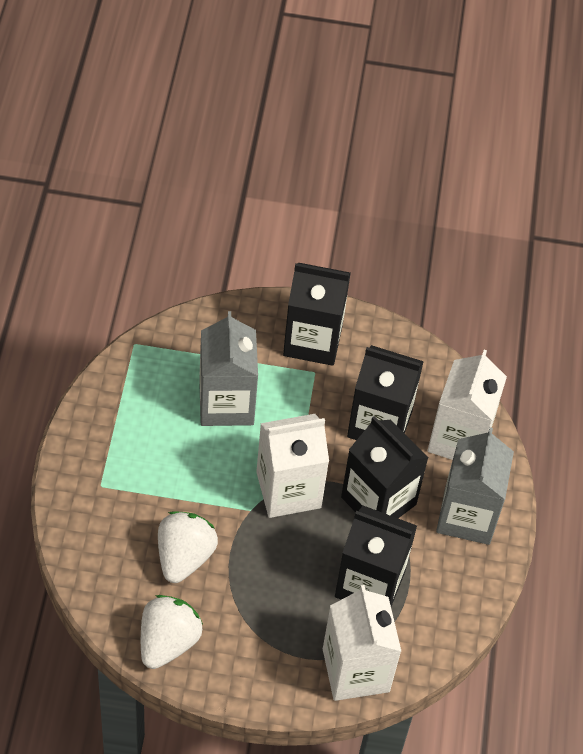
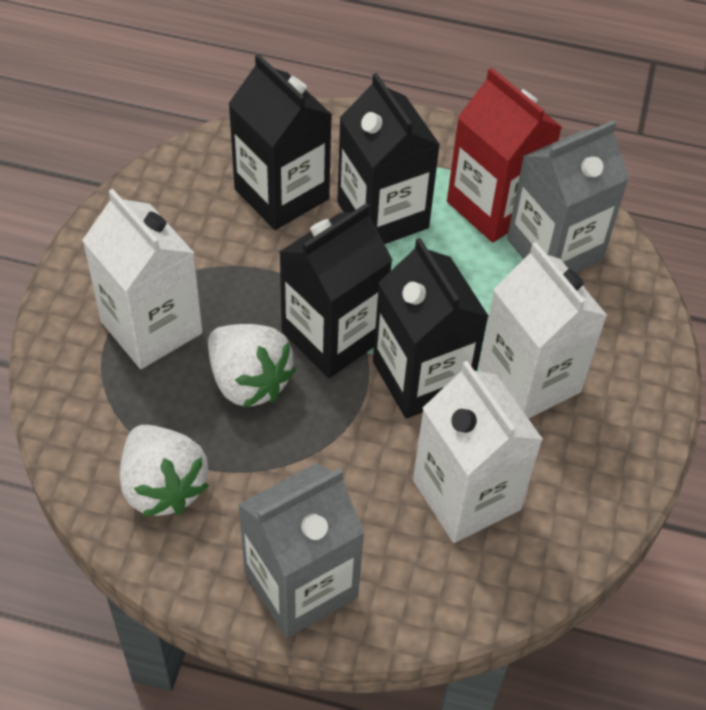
red carton: none = 0 -> [447,67,562,243] = 1

